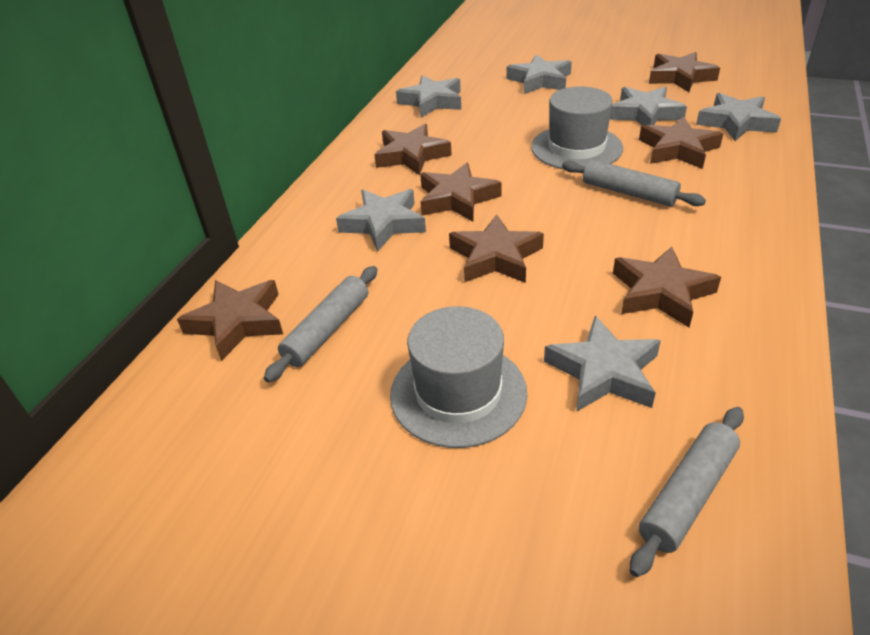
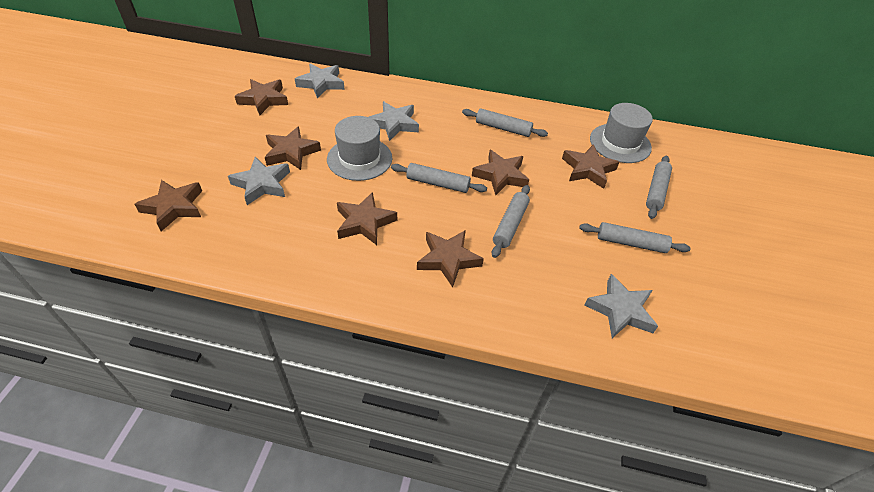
grey rolling pin: [264,266,377,383] [562,160,706,207] [630,407,744,577] = 3 -> [391,163,487,193] [462,108,548,137] [492,185,530,258] [579,222,691,253] [646,156,672,219] = 5
grey star: [336,189,426,252] [396,75,461,117] [506,54,572,94] [544,316,661,412] [610,87,687,126] [696,93,781,141] = 6 -> [228,157,290,205] [295,64,345,98] [369,101,419,141] [585,274,658,338] = 4

